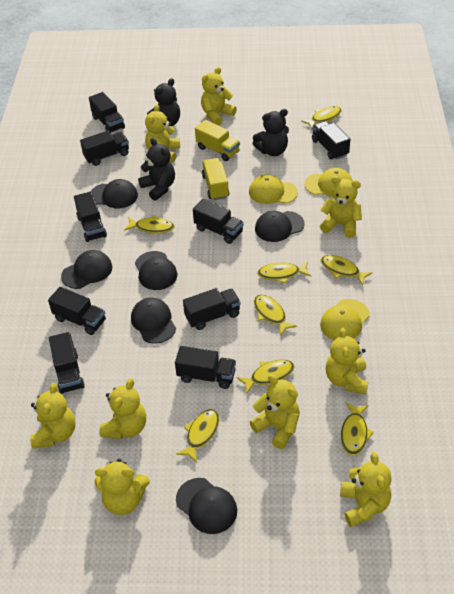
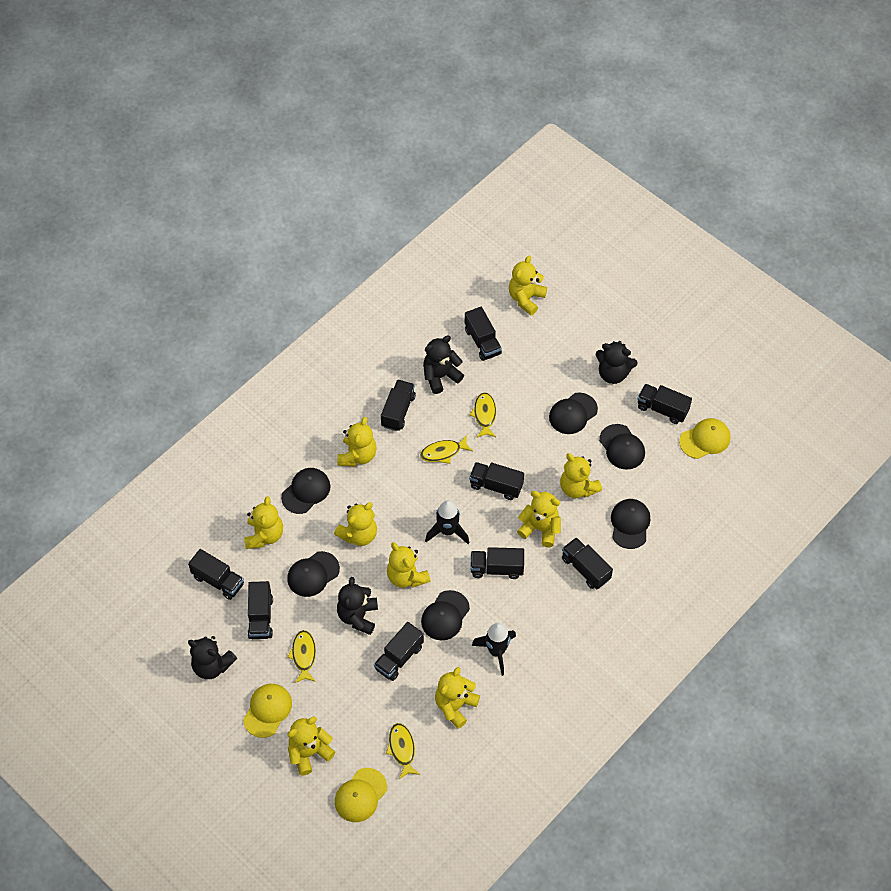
black rocket: none = 0 -> [425,500,469,544] [472,623,516,676] = 2
black teddy bear: [138,138,175,201] [147,78,180,126] [252,109,289,156] = 3 -> [188,636,237,679] [337,577,378,635] [423,336,464,394] [595,341,638,384] = 4
yellow fish: [124,215,175,234] [176,409,219,463] [237,360,295,393] [254,295,297,335] [257,262,311,284] [301,106,342,129] [321,255,373,285] [341,402,374,456] = 8 -> [287,630,316,683] [386,723,420,779] [420,435,473,464] [470,392,496,438] = 4
yellow truck: [195,120,240,161] [202,158,229,200] = 2 -> none = 0

